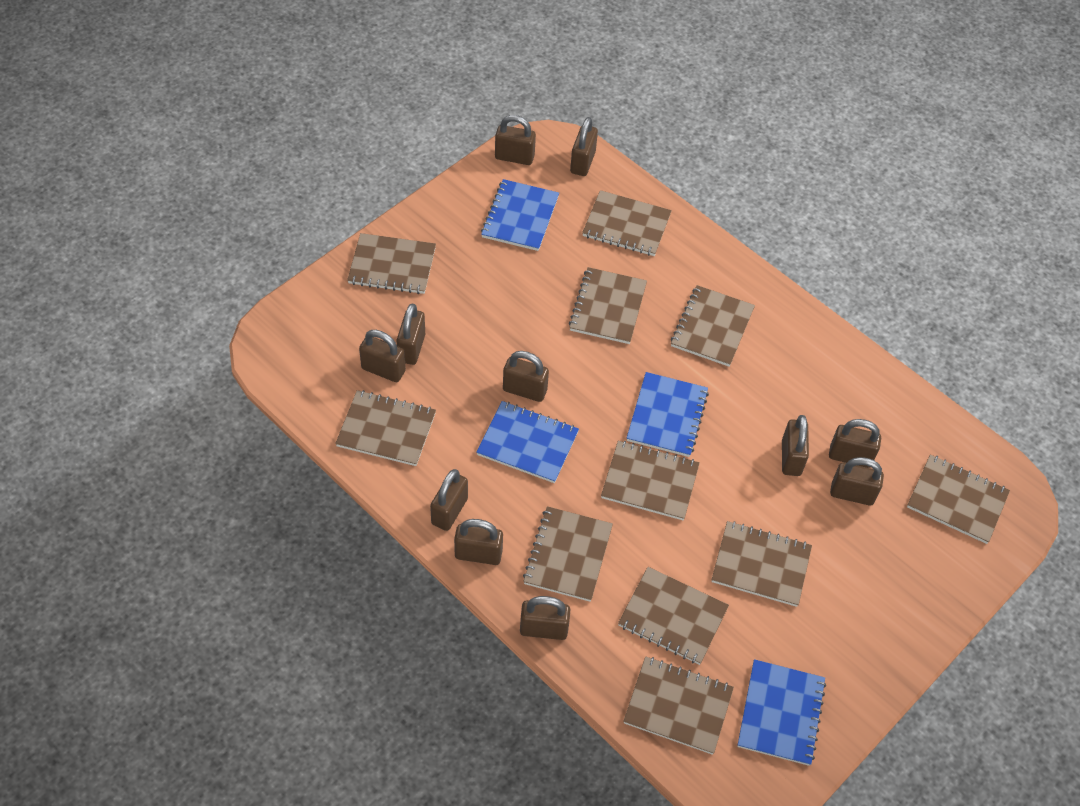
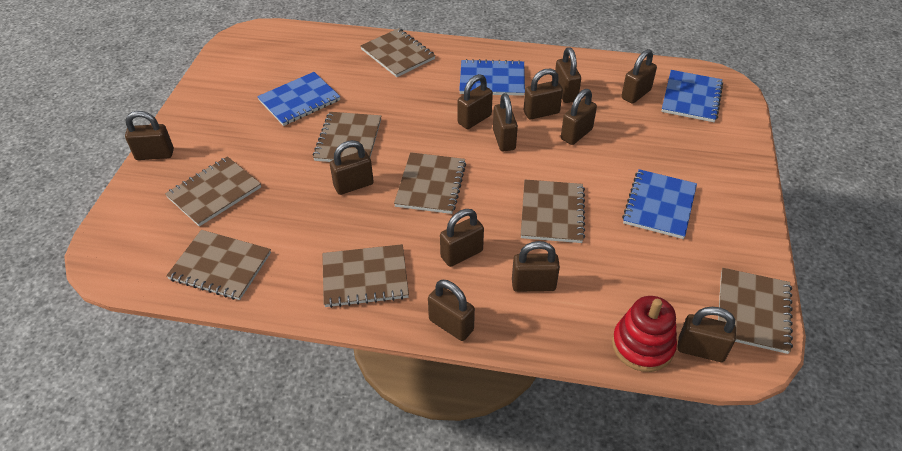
brown notebook: [335,390,436,466] [347,233,436,294] [523,506,613,602] [569,267,647,344] [582,190,672,256] [601,441,700,520] [618,567,729,665] [623,656,734,755] [671,285,755,367] [712,521,812,607] [907,454,1010,544] = 11 -> [165,156,261,227] [166,230,271,300] [313,112,381,162] [322,244,409,308] [360,28,436,77] [394,152,466,214] [521,180,585,243] [718,268,793,354] = 8
brown padlock: [359,330,406,382] [397,303,425,365] [430,469,468,531] [454,519,503,565] [495,115,536,165] [503,351,549,402] [520,596,570,640] [570,117,598,176] [782,415,809,476] [829,419,881,468] [830,457,884,506] = 11 -> [125,111,174,160] [330,140,374,195] [428,280,475,341] [440,209,484,267] [458,74,493,129] [493,93,518,151] [512,241,560,292] [523,69,563,119] [555,47,581,103] [561,89,597,145] [621,49,657,104] [678,307,736,362] = 12
red stacking toy: none = 0 -> [612,296,677,372] = 1

